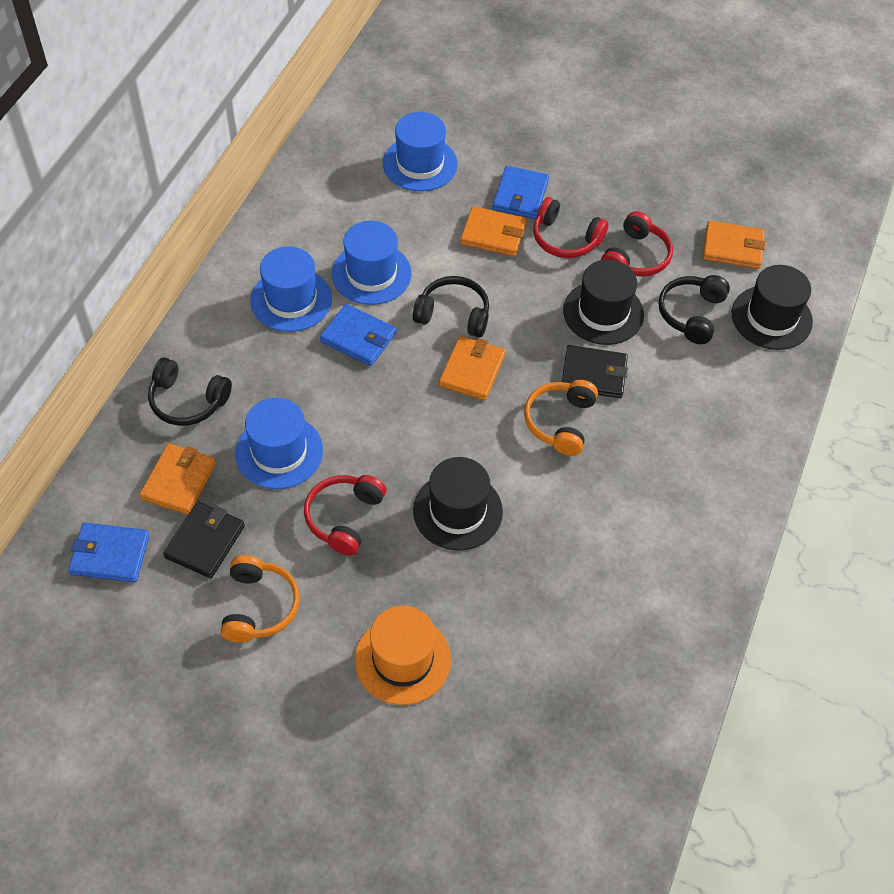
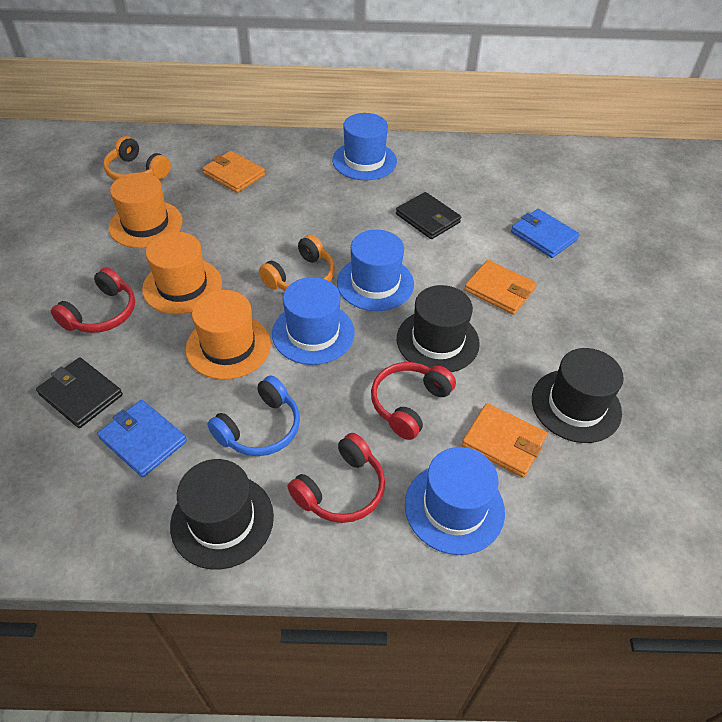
black headphones: [148,358,232,426] [413,276,489,337] [658,275,730,344] = 3 -> none = 0
blue headphones: none = 0 -> [207,376,300,456] = 1
blue wallet: [68,522,150,582] [320,304,396,366] [492,166,549,219] = 3 -> [97,400,187,477] [511,209,580,258] = 2
orange hat: [355,606,451,705] = 1 -> [109,173,183,248] [142,232,222,314] [186,290,271,380] = 3
orange wallet: [139,443,216,515] [439,336,506,400] [460,206,527,256] [703,220,766,269] = 4 -> [203,151,265,193] [462,403,548,478] [464,260,537,315] = 3

